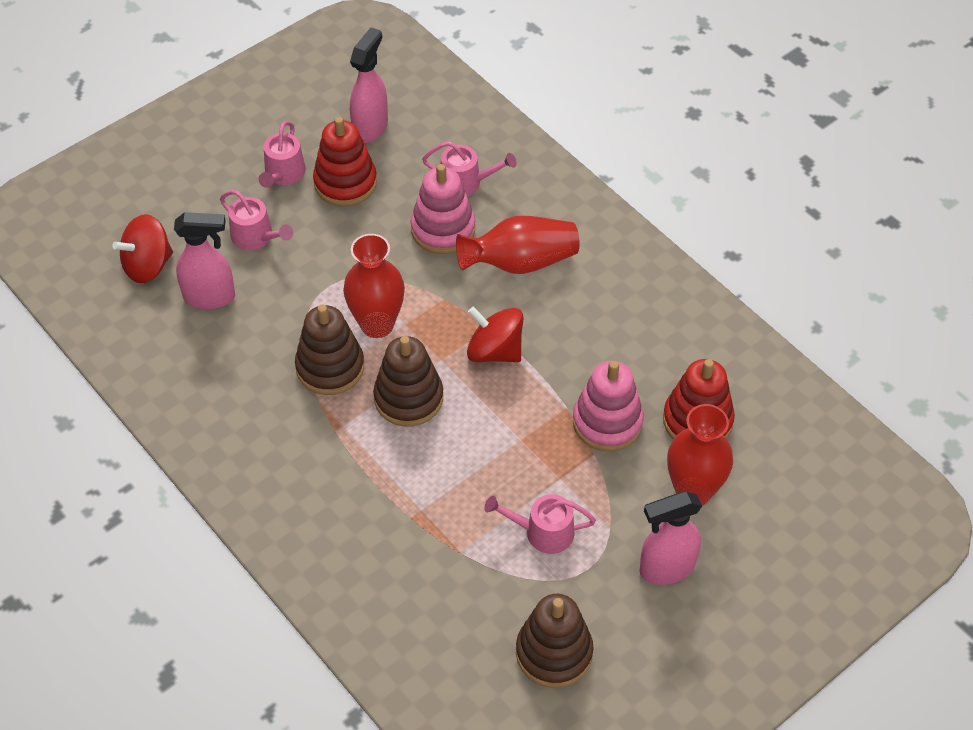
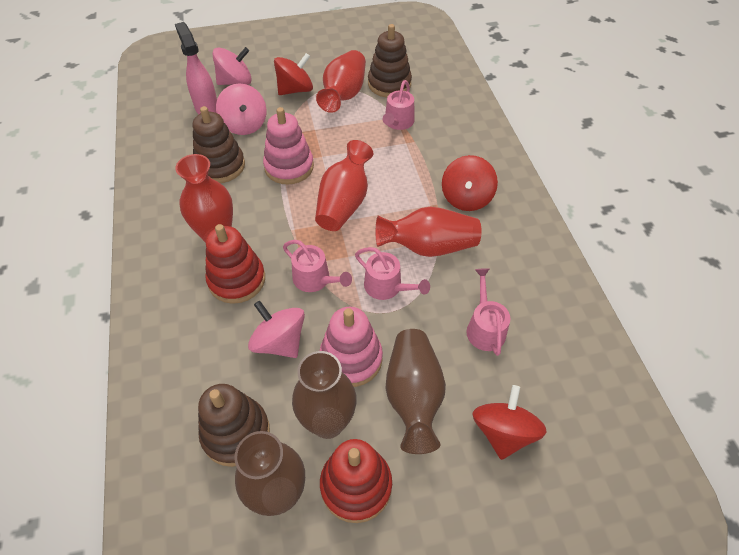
brown vase: none = 0 -> [235,431,305,516] [292,351,357,439] [386,329,446,454] = 3
pink spinning top: none = 0 -> [212,47,252,85] [216,83,267,135] [248,301,305,358] = 3
pink spray bottle: [174,212,235,309] [350,27,388,143] [640,491,702,585] = 3 -> [175,22,217,114] = 1
red spinning top: [112,214,173,283] [467,307,524,362] = 2 -> [274,53,313,95] [442,155,498,211] [473,385,547,460] = 3
red vase: [343,234,405,338] [456,216,580,274] [667,404,733,506] = 3 -> [175,154,233,243] [315,140,373,231] [316,50,366,113] [376,207,482,257] = 4

